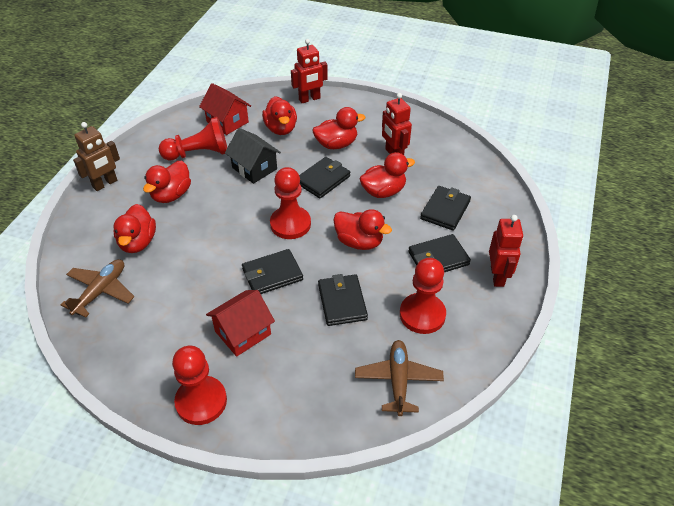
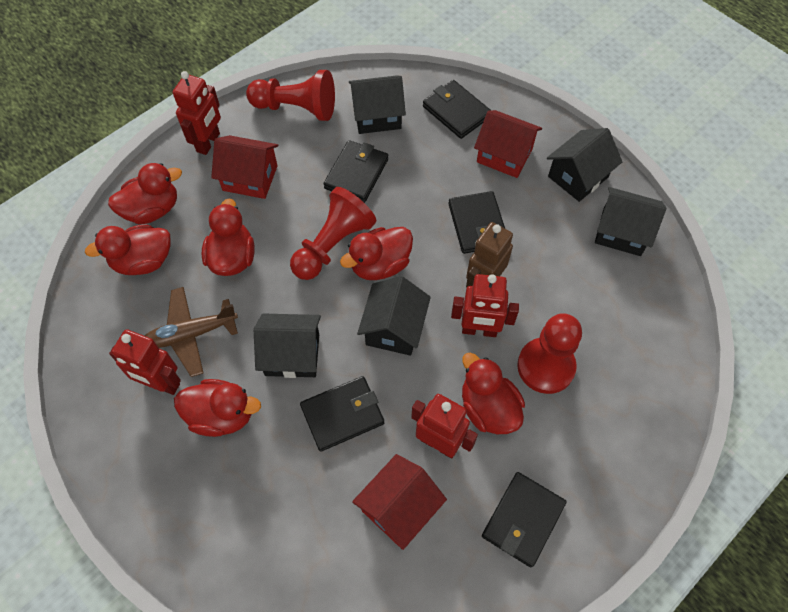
black house: [225,128,281,184] = 1 -> [254,314,321,378] [349,75,406,134] [357,276,431,356] [547,128,622,202] [595,187,666,256] = 5
brown plane: [61,259,134,318] [355,340,444,416] = 2 -> [145,287,238,377] = 1
red house: [199,83,251,135] [206,290,275,357] = 2 -> [211,135,278,199] [352,454,447,550] [474,110,542,178] = 3
red pawn: [159,117,227,160] [172,346,227,425] [270,167,311,239] [400,258,446,334] = 4 -> [246,70,335,121] [290,187,376,280] [517,313,582,394] = 3
red robot: [291,39,328,103] [382,93,412,155] [489,215,523,287] = 3 -> [109,329,181,395] [173,71,221,155] [411,394,478,459] [451,274,519,337] = 4

